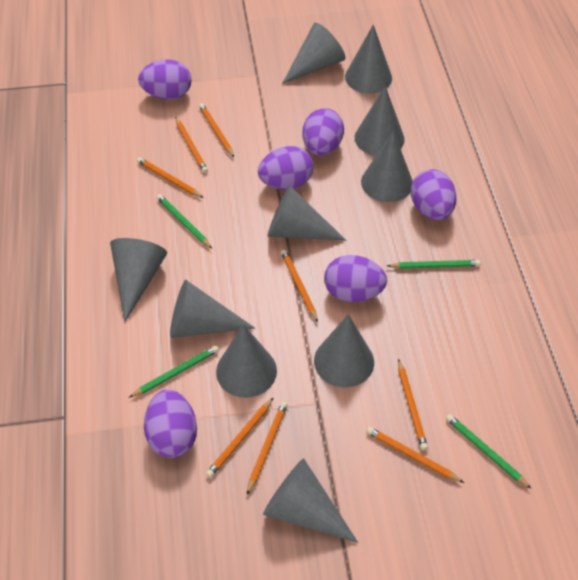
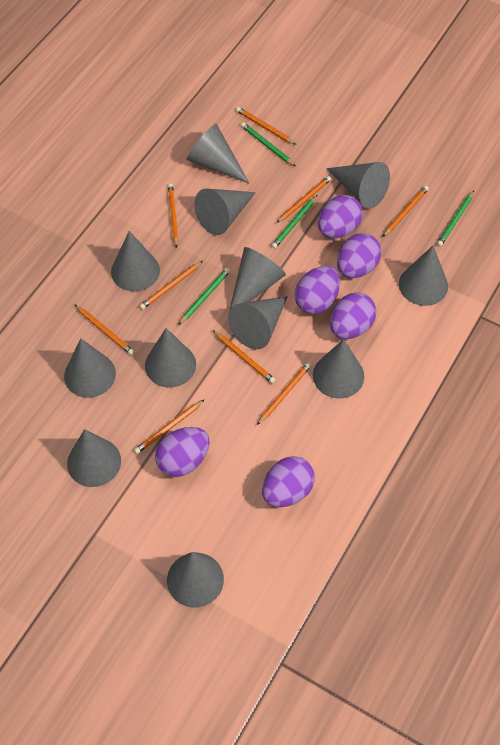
grey cone: [110,238,167,323] [170,280,255,338] [216,324,277,398] [263,459,358,543] [268,186,347,241] [282,23,345,84] [314,314,374,388] [345,24,392,93] [355,86,405,156] [361,131,413,202] = 10 -> [64,338,116,398] [67,429,121,487] [111,231,160,291] [145,328,196,388] [167,552,224,608] [186,124,249,183] [194,189,256,235] [228,296,288,349] [229,247,286,311] [313,339,364,398] [327,162,390,209] [399,246,448,306] = 12
orange pencil: [137,157,204,198] [175,117,208,173] [199,103,234,157] [206,398,273,478] [247,401,288,495] [281,249,318,322] [366,427,464,483] [398,359,428,450] = 8 -> [74,304,135,355] [134,400,204,454] [139,261,203,310] [168,183,179,248] [213,330,275,383] [236,107,296,145] [257,362,311,425] [277,176,331,223] [383,186,429,237] = 9

